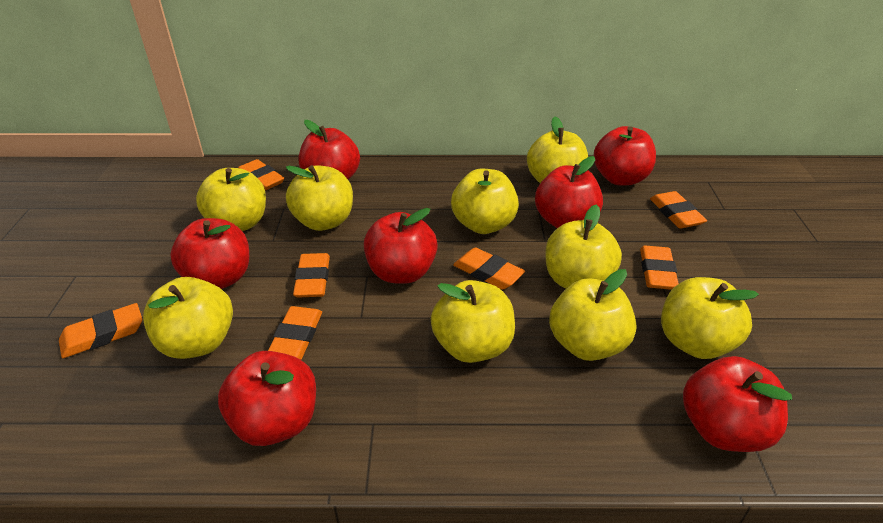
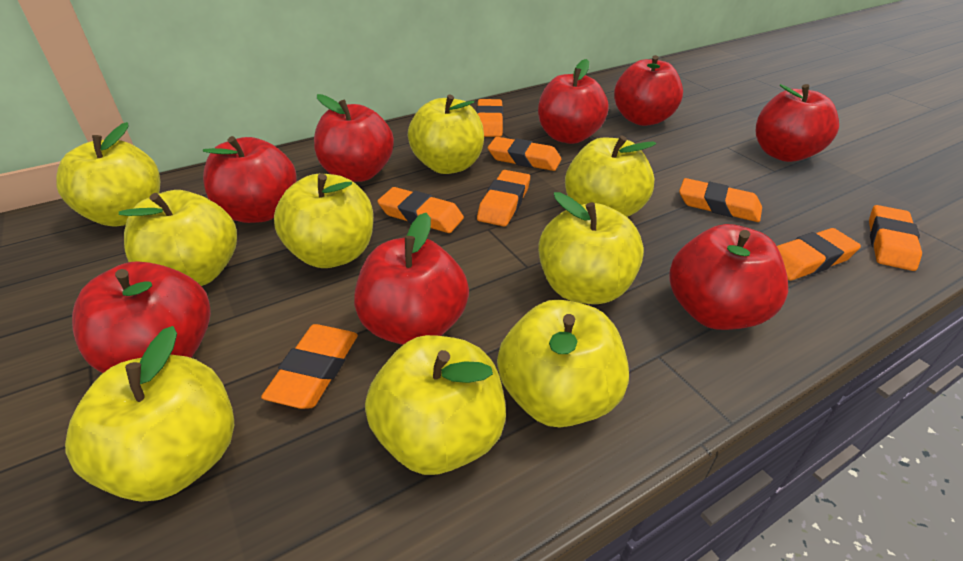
orange eraser: [59,303,142,358] [238,159,284,191] [268,306,322,360] [293,253,330,297] [453,248,525,290] [640,246,679,290] [650,191,707,229] = 7 -> [261,324,358,409] [377,187,464,233] [476,99,503,137] [477,170,530,226] [488,137,561,171] [679,178,762,222] [777,228,861,281] [869,205,922,271] = 8
red apple: [170,218,249,289] [218,351,316,446] [299,120,360,180] [364,208,438,284] [535,156,603,228] [594,126,656,186] [683,356,792,452] = 7 -> [72,261,211,373] [203,136,297,223] [314,94,394,182] [354,213,469,345] [538,59,609,144] [614,55,683,126] [669,224,788,330] [756,84,839,162] = 8

